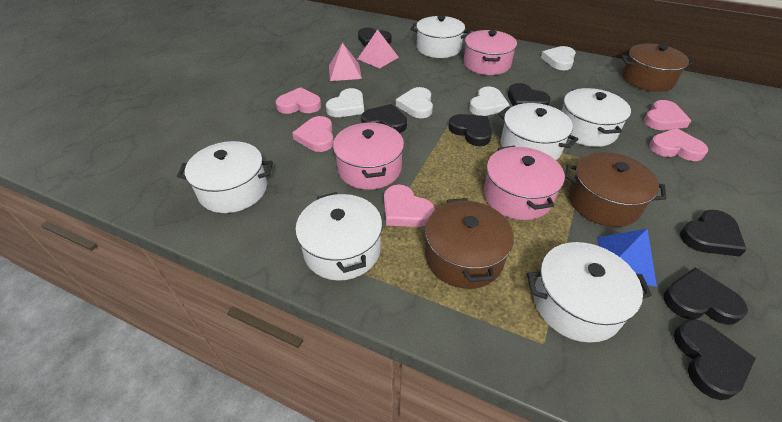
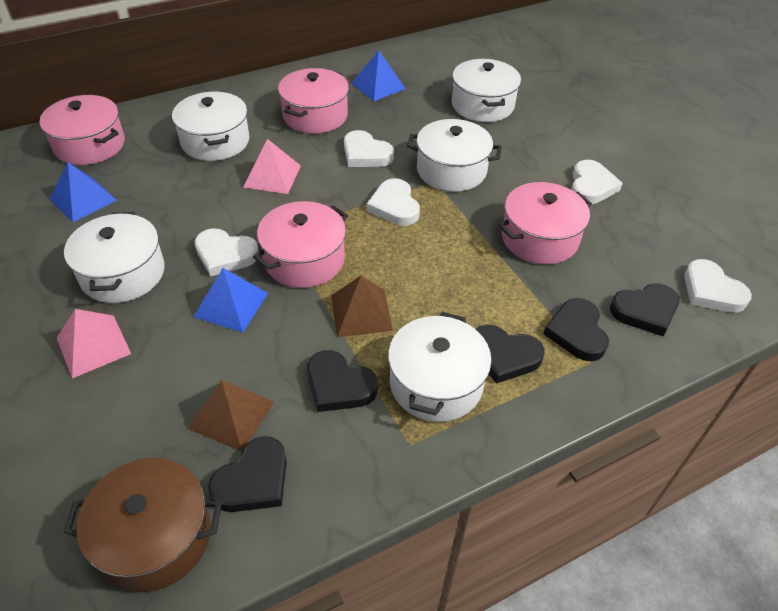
black heart: [358,27,392,47] [361,104,407,133] [448,114,492,146] [508,83,551,106] [664,267,748,325] [674,319,756,400] [680,210,747,257] = 7 -> [208,436,287,512] [307,350,378,412] [476,325,544,384] [544,298,609,361] [610,283,679,336] = 5
blue pyramid: [597,229,657,287] = 1 -> [50,162,117,222] [194,268,268,332] [351,50,406,101] = 3
brown pot: [425,198,514,289] [565,152,667,227] [621,43,694,92] = 3 -> [64,458,222,592] = 1
brown pyramid: none = 0 -> [187,380,274,452] [331,276,393,337] = 2
pink heart: [276,87,321,114] [292,116,334,152] [384,185,435,227] [644,100,691,130] [649,128,708,161] = 5 -> none = 0
pink pot: [333,122,404,190] [463,30,517,75] [484,146,565,220] = 3 -> [40,95,125,165] [253,201,348,288] [278,68,349,134] [498,182,592,265] = 4
white heart: [326,88,364,117] [396,87,433,118] [469,87,510,116] [541,46,576,70] = 4 -> [195,228,259,277] [344,130,394,167] [367,178,420,226] [571,160,623,204] [684,259,752,313] = 5
white pot: [177,141,273,213] [295,192,382,281] [410,15,471,58] [498,103,578,160] [527,242,652,343] [562,88,631,147] = 6 -> [64,212,165,303] [172,92,250,161] [388,312,492,422] [407,119,502,192] [452,59,521,122] = 5

